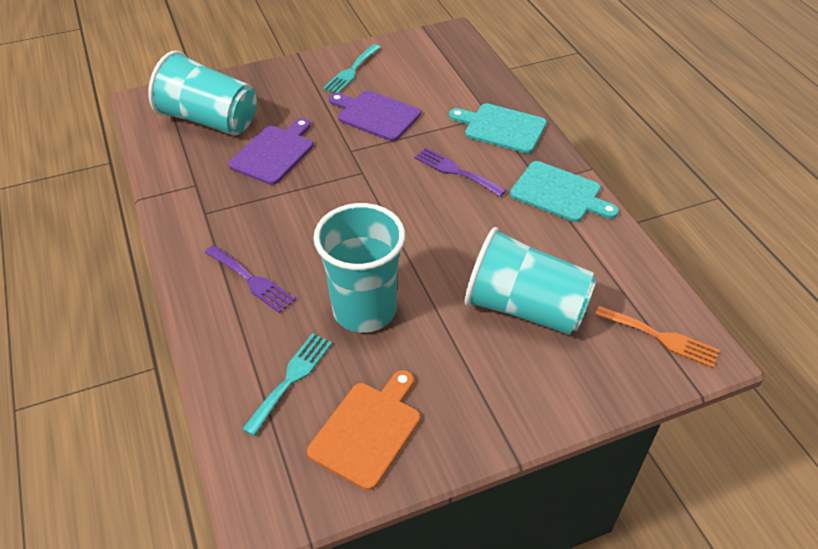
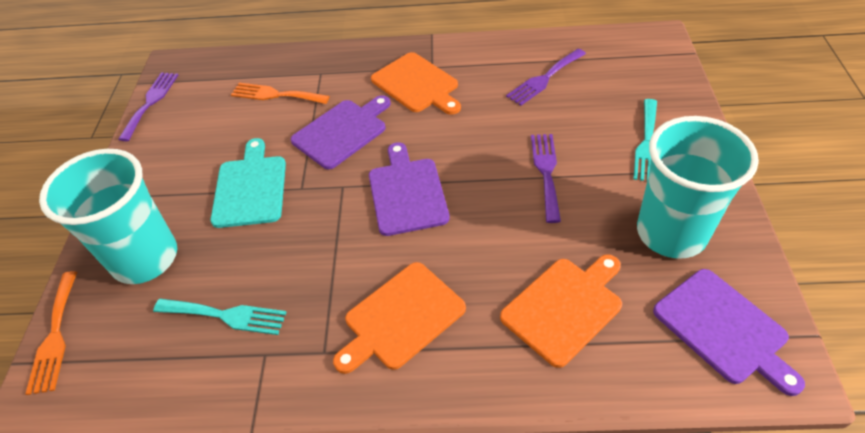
orange cutting board: [307,370,420,491] = 1 -> [333,262,466,374] [371,52,461,115] [500,254,622,368] = 3
orange fork: [595,306,720,368] = 1 -> [25,271,77,395] [231,83,330,104] = 2
purple cutting board: [228,118,313,185] [329,90,421,141] = 2 -> [291,95,391,169] [369,142,450,236] [653,269,805,396] = 3
purple fork: [205,245,296,313] [414,148,506,197] = 2 -> [118,72,178,141] [506,49,586,106] [531,134,561,223] = 3
turquoise cup: [148,50,257,135] [313,203,405,333] [465,227,596,335] = 3 -> [39,149,177,284] [637,116,759,259] = 2
turquoise cutting board: [449,103,547,153] [510,161,619,222] = 2 -> [210,138,286,228] = 1

